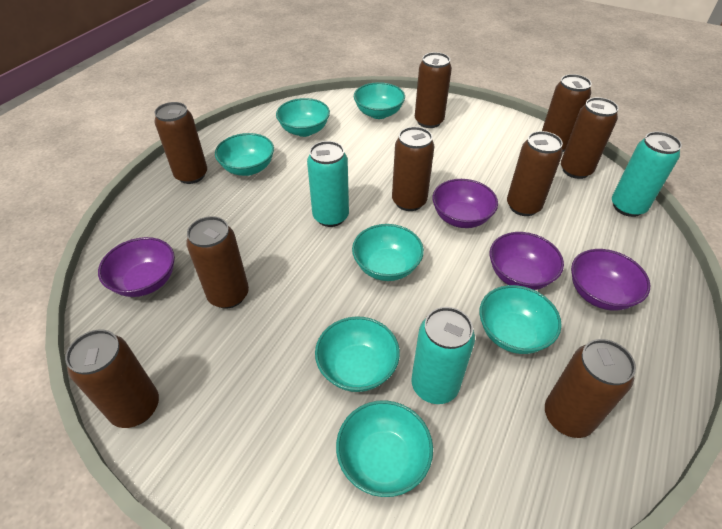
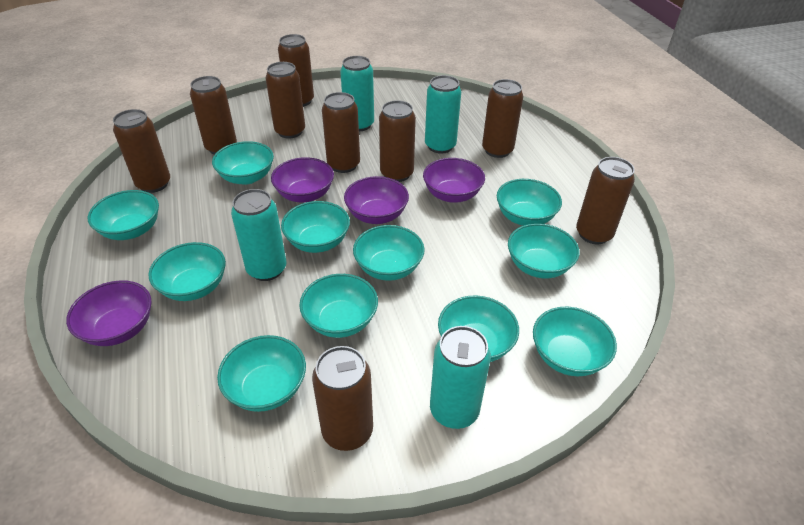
turquoise bowl: [215,133,274,176] [276,98,330,137] [315,316,400,392] [336,400,433,497] [352,224,424,281] [354,82,405,119] [479,285,562,354] = 7 -> [88,190,159,240] [148,242,226,301] [212,141,274,185] [217,335,306,412] [281,201,350,253] [299,274,378,338] [353,225,424,281] [438,295,519,362] [497,179,562,226] [508,224,580,278] [533,306,617,376] = 11
turquoise can: [307,141,349,227] [411,307,475,404] [612,132,682,217] = 3 -> [231,189,286,281] [340,56,374,131] [425,75,461,154] [430,326,491,429] = 4

